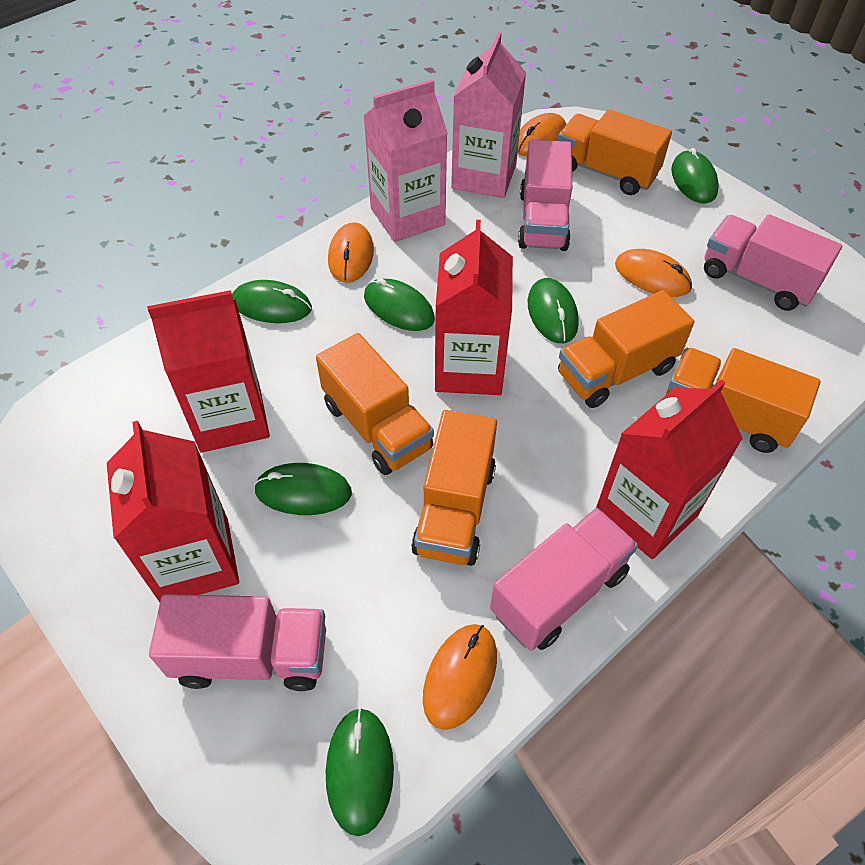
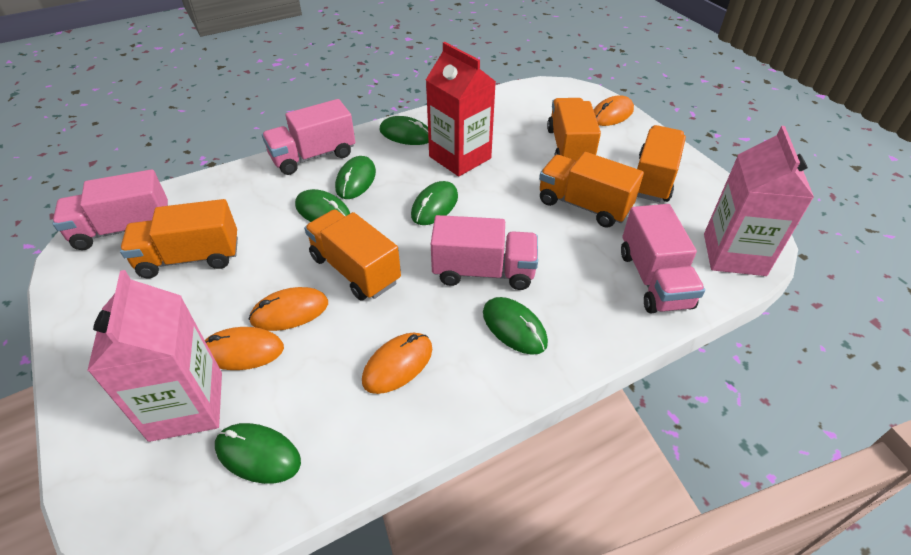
red carton: [107,421,239,602] [147,290,270,453] [435,220,513,395] [596,379,743,559] = 4 -> [426,42,496,176] = 1

